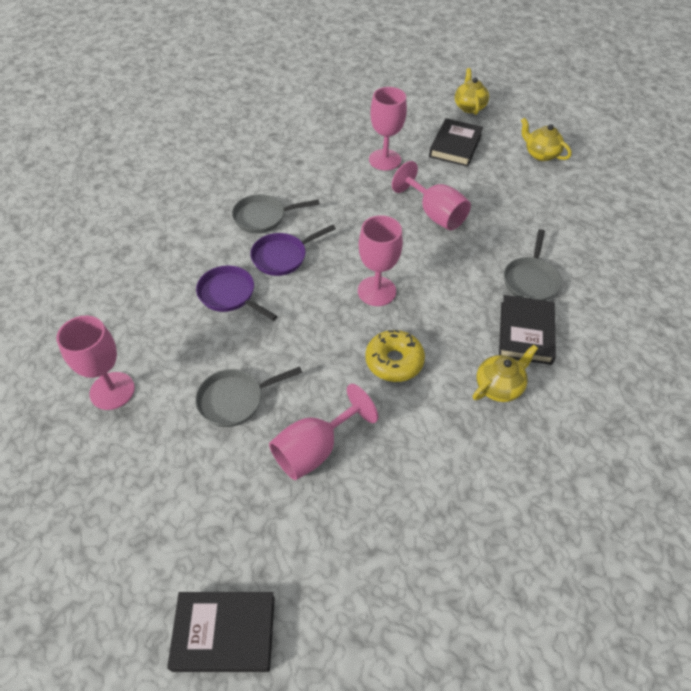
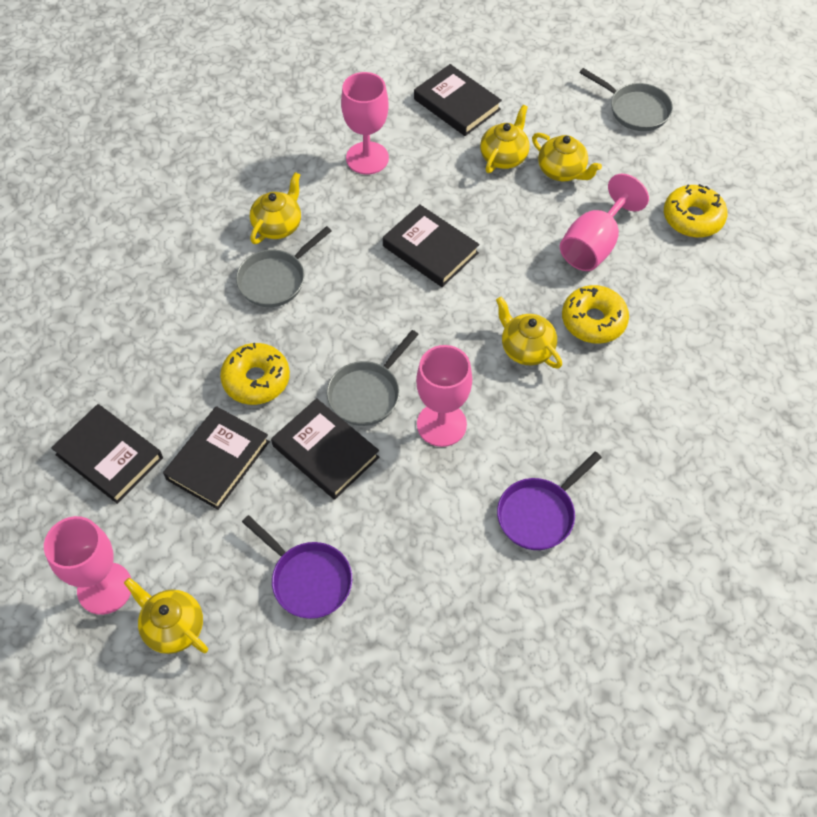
black book: [167,592,275,672] [429,118,483,167] [499,295,556,365] = 3 -> [51,404,163,504] [163,406,270,510] [271,398,379,500] [383,204,480,287] [414,64,502,136] = 5
pink goblet: [56,315,135,410] [269,384,378,480] [358,215,403,306] [369,87,407,170] [392,161,471,230] = 5 -> [44,516,131,615] [341,72,389,175] [416,345,472,447] [560,174,649,271] = 4
yellow donut: [365,330,425,382] = 1 -> [220,343,290,405] [562,285,629,344] [664,184,727,238] = 3
yellow teapot: [455,68,489,115] [473,345,538,402] [521,117,572,161] = 3 -> [124,578,208,654] [250,172,301,244] [480,105,530,173] [496,297,562,369] [532,133,602,181] = 5

